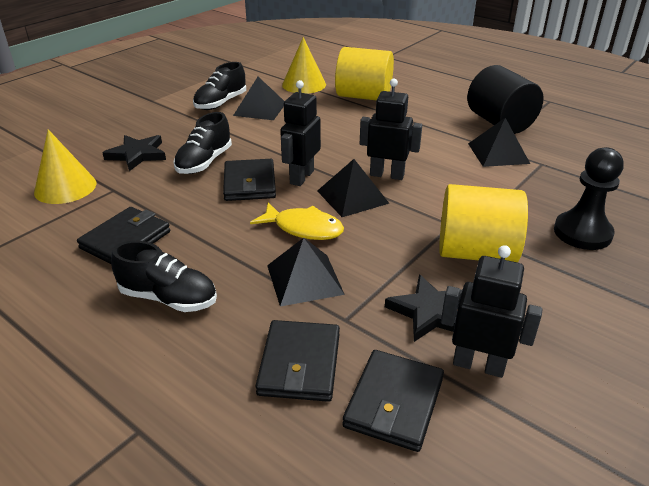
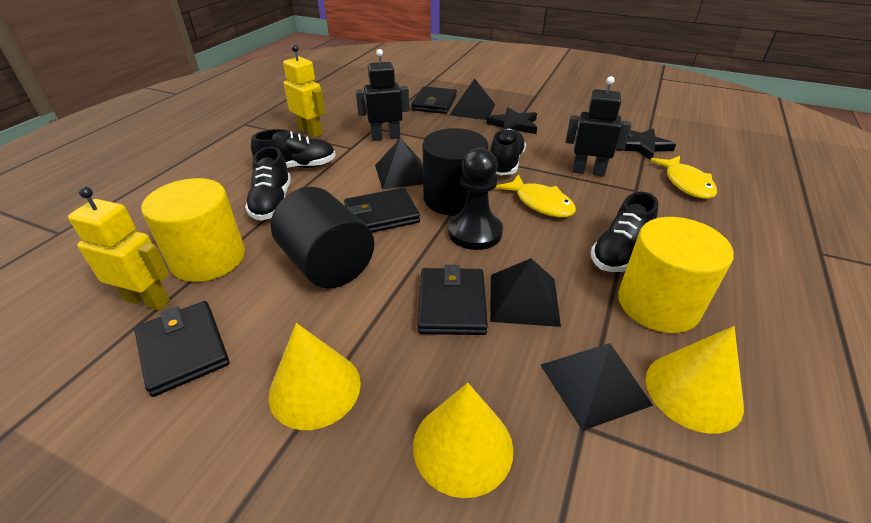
black cylinder: [467,65,543,134] = 1 -> [271,187,374,288] [422,128,488,216] = 2
black robot: [280,80,321,186] [360,79,422,180] [441,245,542,378] = 3 -> [356,49,409,141] [566,76,632,177] = 2
black shoe: [111,241,217,312] [173,112,232,174] [193,62,246,110] = 3 -> [245,147,291,221] [251,129,336,168] [490,129,526,175] [591,192,658,272] = 4
yellow cone: [34,129,96,204] [282,37,326,94] = 2 -> [268,323,361,430] [413,383,513,498] [645,326,744,434] = 3
yellow fish: [250,202,344,240] = 1 -> [495,174,576,218] [650,156,717,199] = 2
yellow robot: none = 0 -> [68,187,170,310] [283,45,325,138] = 2

